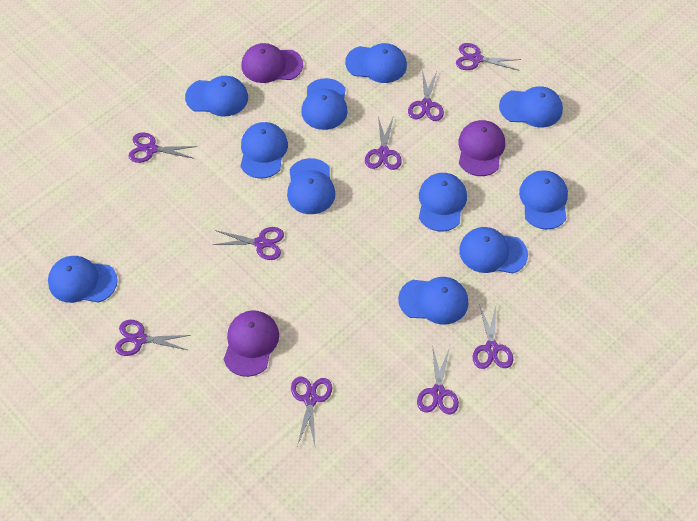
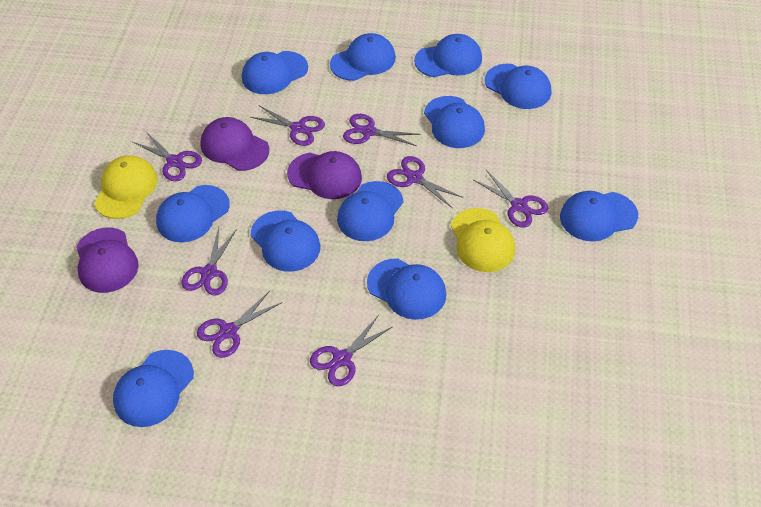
purple scissors: [115,320,191,356] [129,132,198,163] [212,227,284,260] [291,377,332,446] [365,116,402,170] [408,70,444,121] [417,345,459,415] [456,43,521,70] [472,304,513,369] = 9 -> [133,132,202,181] [181,227,237,296] [197,291,282,358] [250,105,325,146] [310,316,392,387] [343,114,421,146] [387,156,464,208] [474,170,548,228] = 8
yellow cap: none = 0 -> [94,155,158,219] [451,208,515,272] = 2

